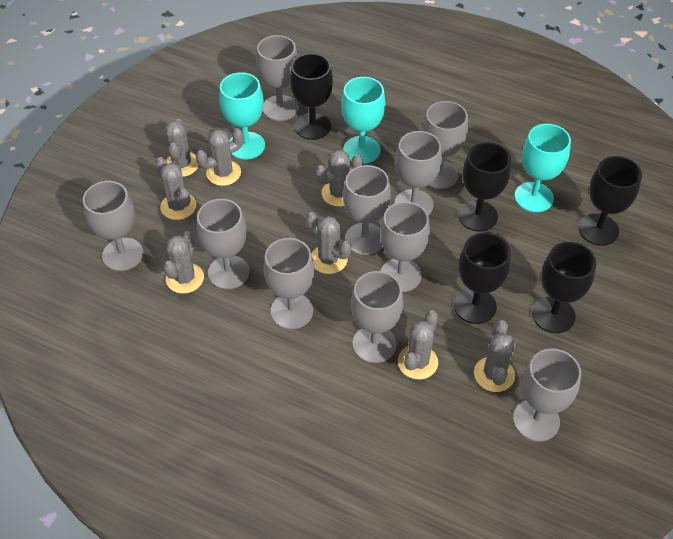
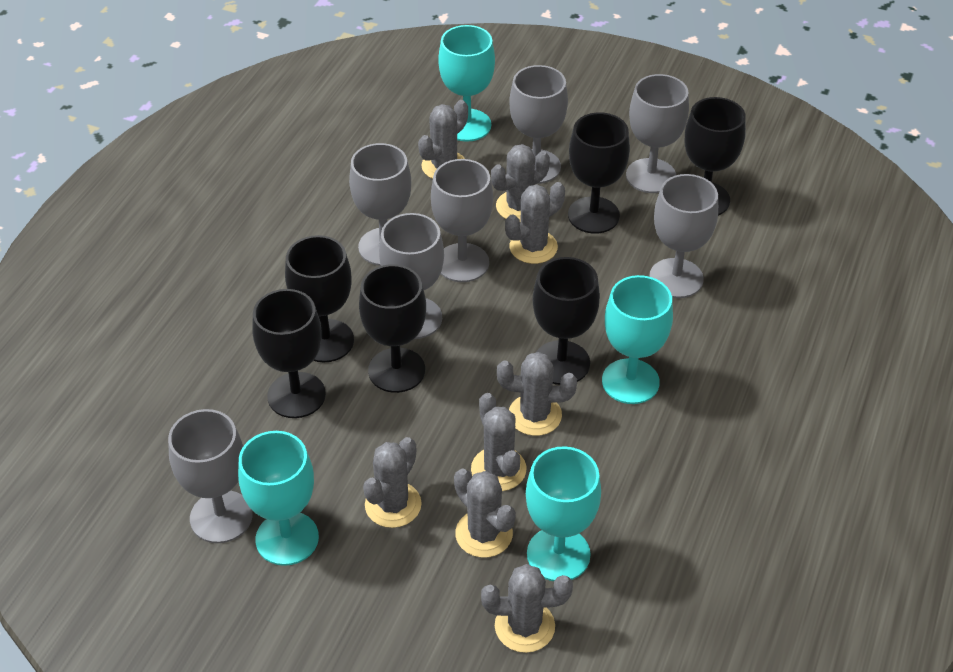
black goblet: [290,53,333,140] [454,232,511,324] [458,142,511,231] [532,242,596,333] [578,156,642,246] = 5 -> [252,289,326,418] [285,235,354,363] [359,264,426,393] [533,257,600,385] [568,112,630,234] [685,97,746,215] = 6
grey goblet: [83,181,143,271] [197,199,249,289] [256,35,298,121] [264,238,314,329] [343,165,391,255] [351,271,403,363] [380,201,430,292] [394,131,442,215] [422,101,468,189] [513,348,581,442] = 10 -> [168,409,253,543] [349,143,411,266] [379,213,444,339] [431,159,493,282] [509,65,568,184] [626,74,689,193] [649,174,718,298] = 7
turquoise goblet: [219,72,265,160] [341,77,385,164] [514,124,571,212] = 3 -> [238,431,319,566] [438,25,495,142] [526,446,601,581] [602,275,673,404] = 4

